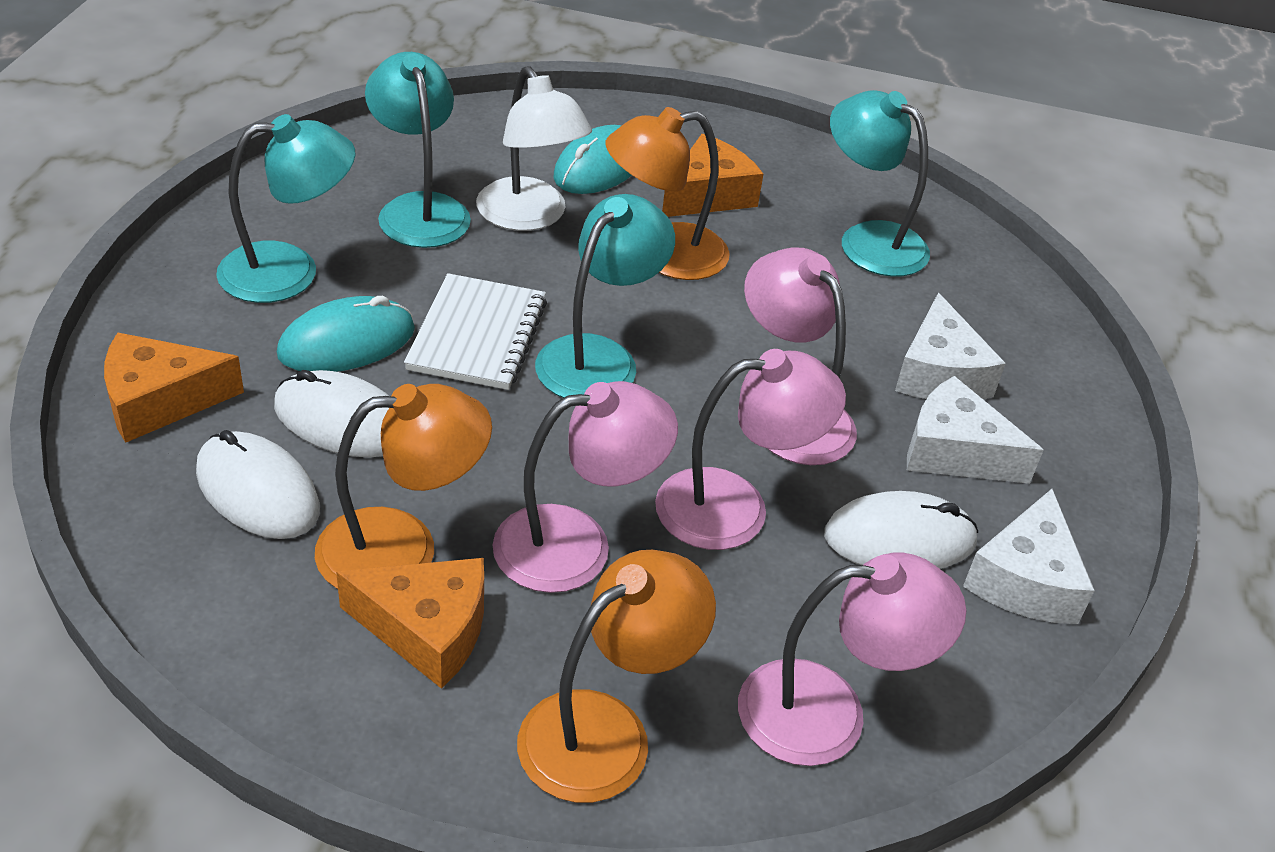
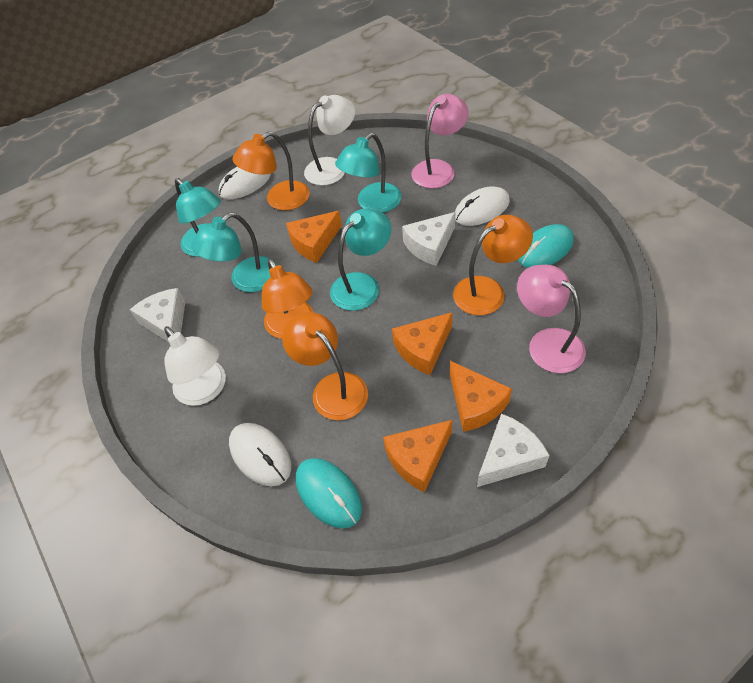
orange cheese: [104,332,244,443] [336,558,484,689] [662,134,763,217] = 3 -> [286,211,342,263] [383,420,452,493] [392,312,453,375] [450,361,512,432] = 4
orange lamp: [315,384,492,589] [517,550,716,803] [605,107,730,280] = 3 -> [233,131,310,210] [262,258,313,339] [282,312,368,420] [453,215,533,315] = 4
pink lamp: [493,381,678,593] [655,349,846,550] [738,553,966,766] [744,247,857,465] = 4 -> [412,94,469,188] [517,265,586,373] = 2
white lamp: [476,66,592,231] = 1 -> [164,326,226,406] [304,95,355,186] = 2
white notebook: [404,273,547,390] = 1 -> none = 0

